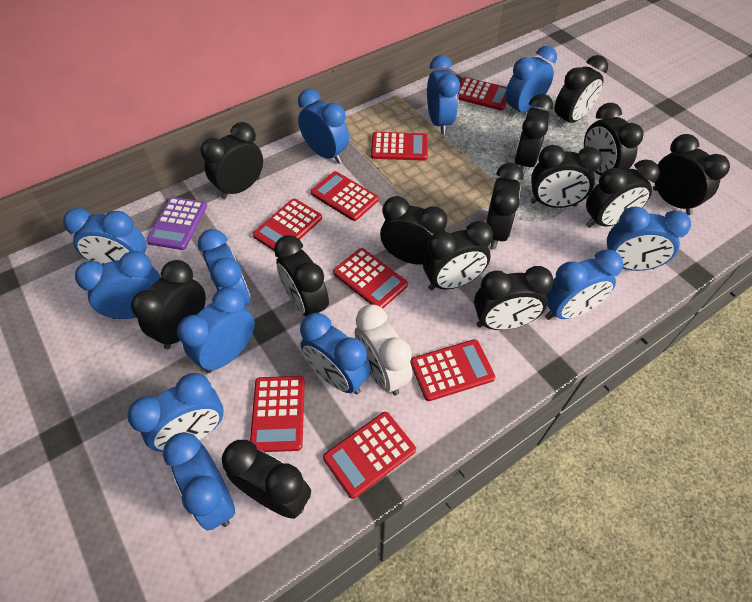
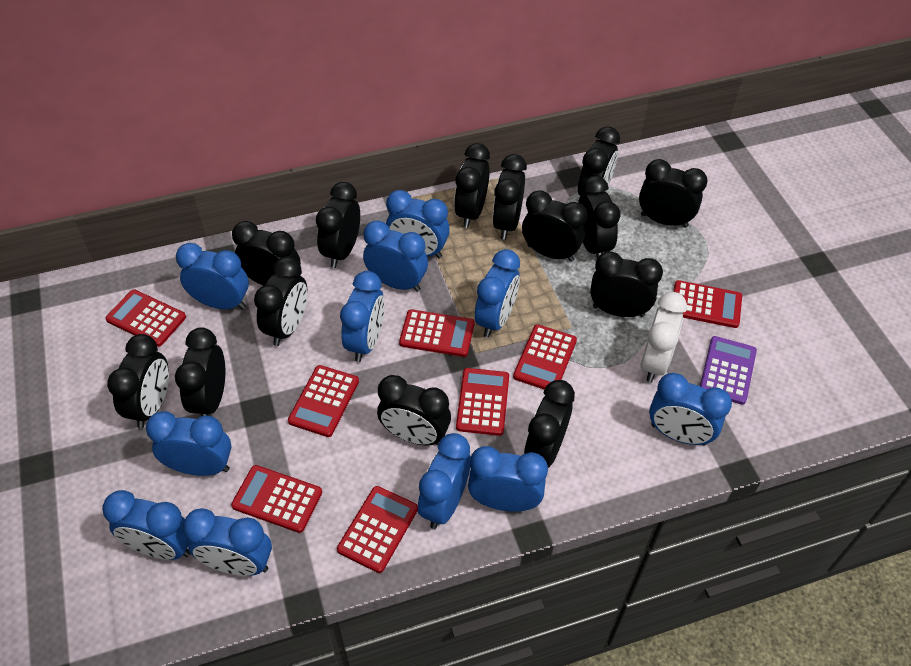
blue clock: [63,208,147,265] [75,251,161,319] [127,373,223,452] [163,432,235,531] [177,287,255,373] [198,229,251,307] [298,89,349,164] [300,313,371,394] [427,55,460,135] [505,46,557,117] [545,249,623,320] [607,206,691,271] = 12 -> [102,490,191,560] [146,411,231,476] [176,243,249,310] [183,508,272,576] [340,271,385,362] [363,221,428,292] [386,190,450,258] [418,433,471,529] [468,446,548,511] [475,249,520,338] [649,373,732,446] = 11

